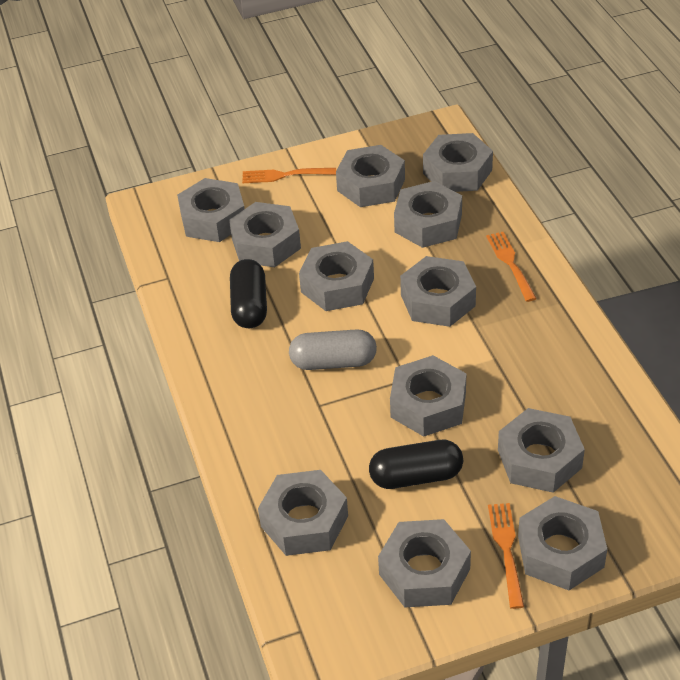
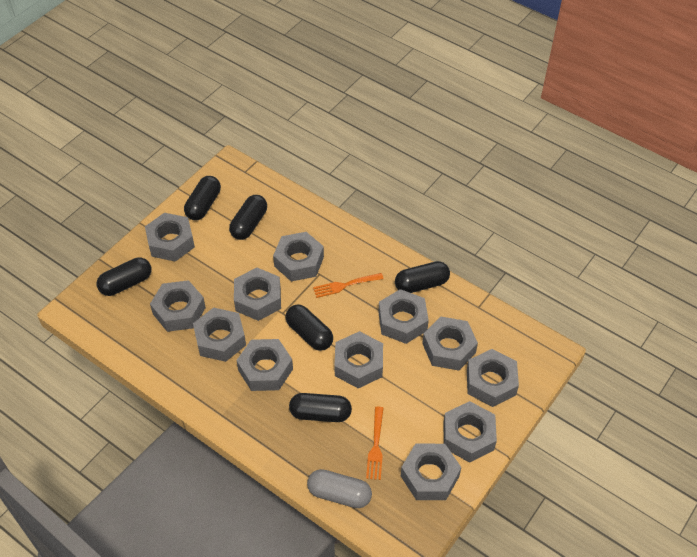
black capsule: [230,259,267,328] [369,440,463,489] = 2 -> [97,257,151,296] [184,176,221,220] [229,195,267,240] [285,304,333,351] [289,393,352,422] [395,261,450,293] = 6
orange fork: [242,168,336,183] [486,232,537,302] [488,503,524,609] = 3 -> [313,273,383,298] [366,407,383,480] = 2

